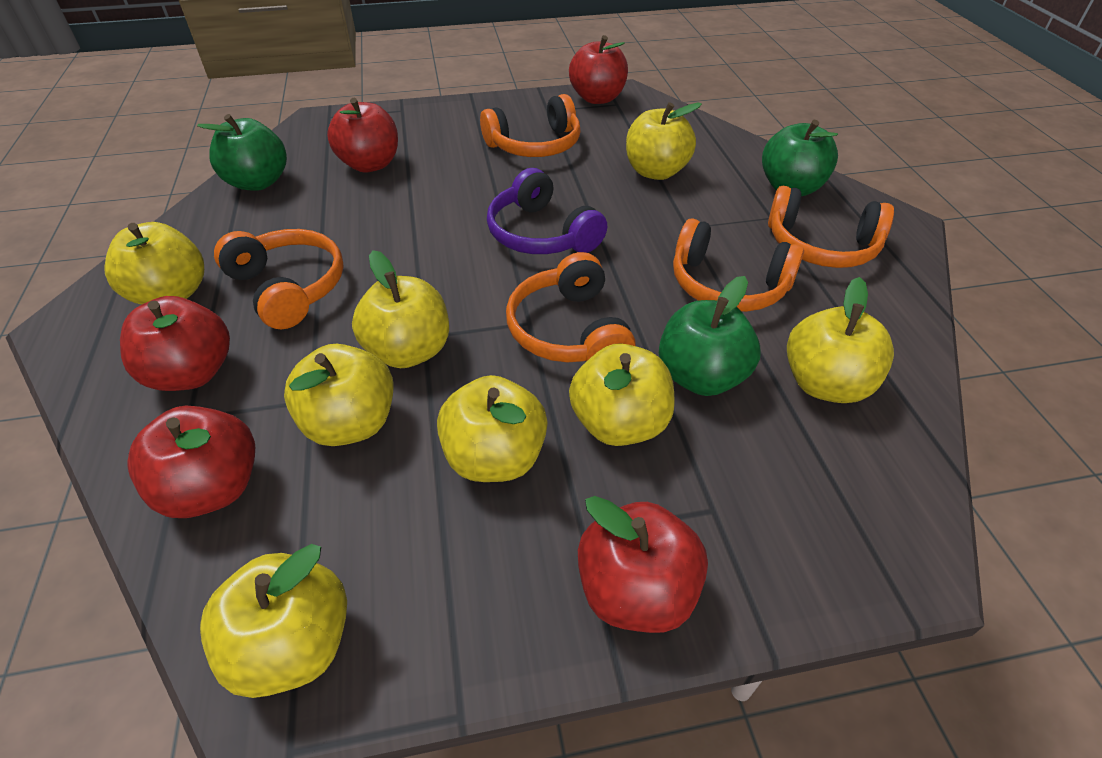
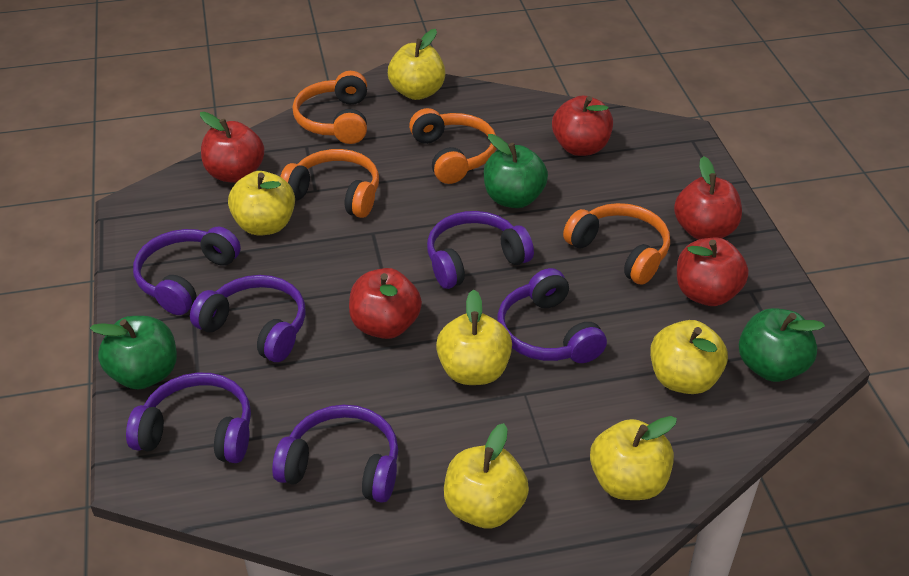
orange headphones: [214,229,344,329] [480,94,581,157] [506,252,636,363] [673,218,804,312] [768,186,894,268] = 5 -> [280,149,379,218] [292,71,367,144] [409,108,496,184] [563,203,670,285] = 4
purple headphones: [487,168,607,254] = 1 -> [126,373,251,463] [133,227,241,315] [190,275,306,362] [272,405,398,503] [427,211,534,289] [497,268,607,363] = 6
yellow apple: [104,222,204,305] [200,544,347,698] [284,344,394,446] [352,250,449,368] [437,375,548,482] [569,343,675,446] [626,102,702,180] [787,277,894,403] = 8 -> [228,171,295,236] [388,29,445,100] [436,290,512,385] [444,423,529,528] [590,416,677,500] [650,320,728,394] = 6

